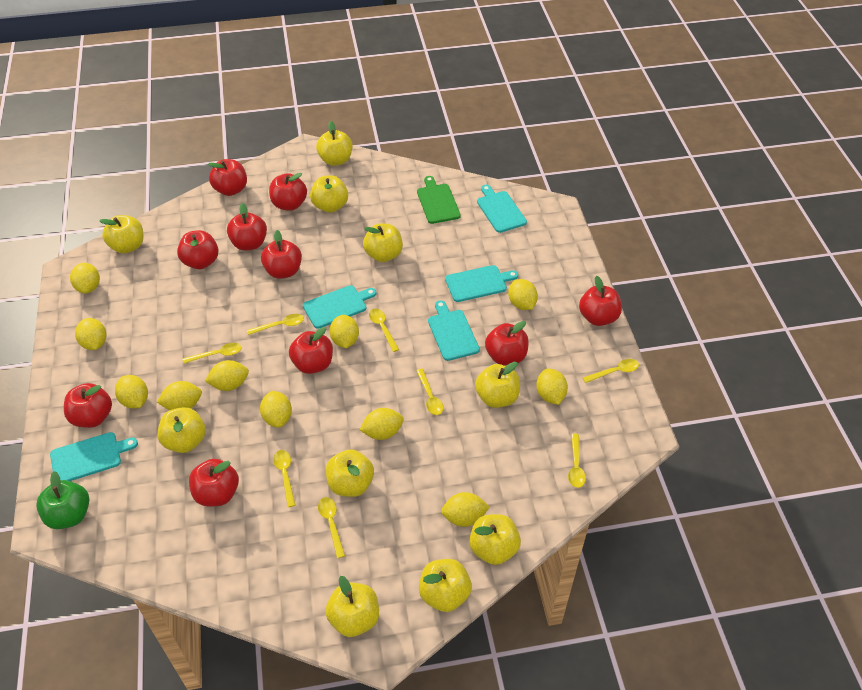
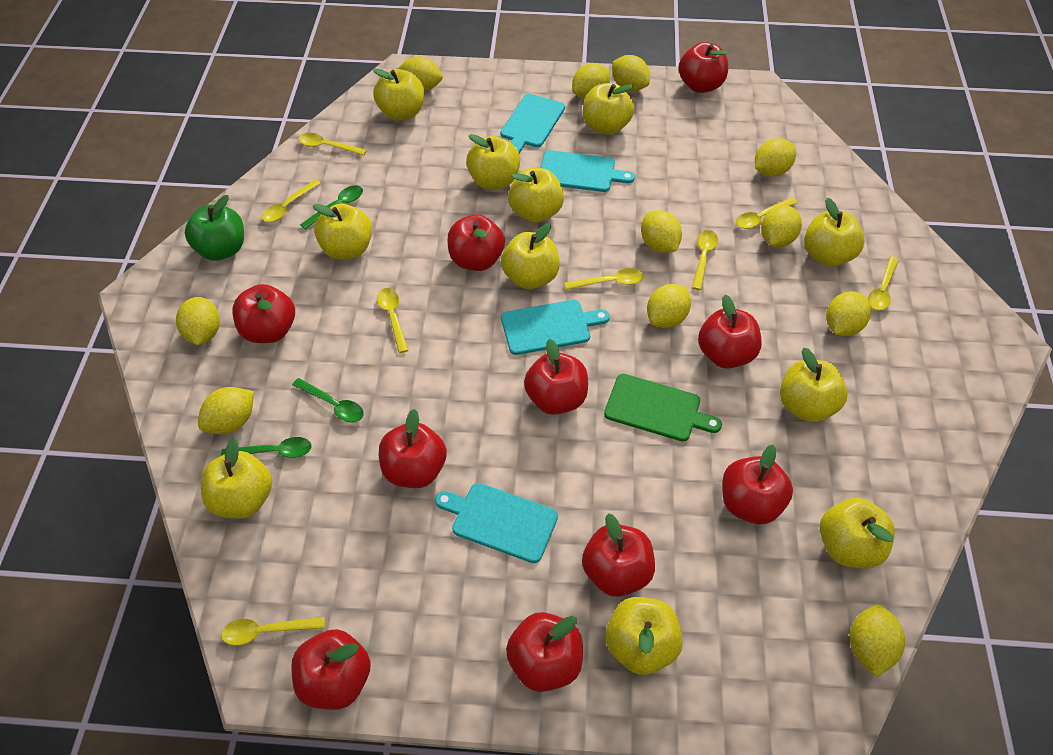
green spoon: none = 0 -> [221,437,312,458] [292,378,364,422] [300,185,363,229] = 3
turquoise cutting board: [50,432,138,481] [303,285,377,329] [428,300,480,361] [445,265,518,302] [477,185,527,233] = 5 -> [435,483,558,563] [500,94,565,154] [501,300,610,355] [541,150,635,192] = 4
yellow apple: [99,215,143,254] [157,407,206,453] [310,175,348,213] [316,121,352,166] [325,576,379,637] [326,449,374,497] [363,223,403,262] [419,559,472,612] [469,514,521,565] [475,362,520,408] = 10 -> [201,438,272,519] [313,204,373,260] [373,69,424,121] [466,134,520,190] [501,223,560,289] [508,168,564,223] [583,83,634,135] [606,597,683,675] [780,348,848,422] [804,198,865,267] [820,498,895,568] = 11

